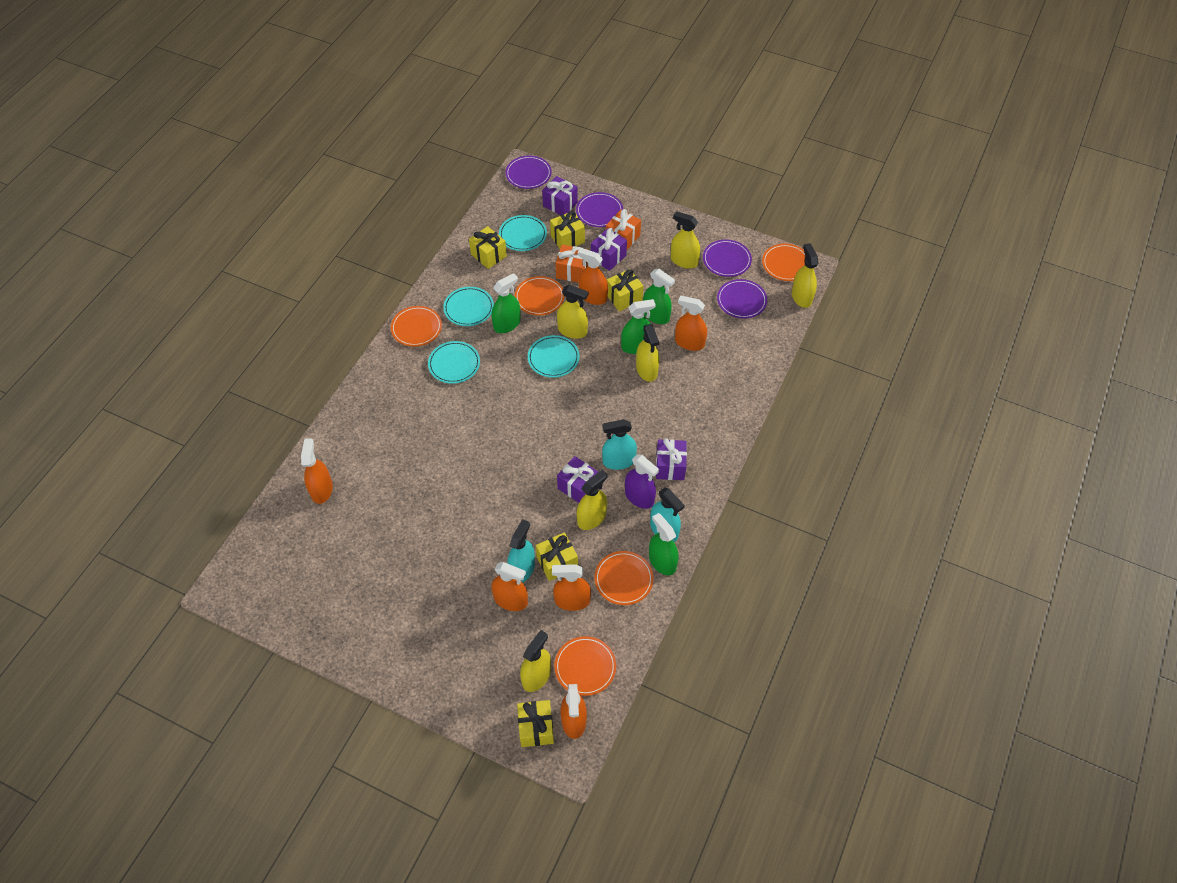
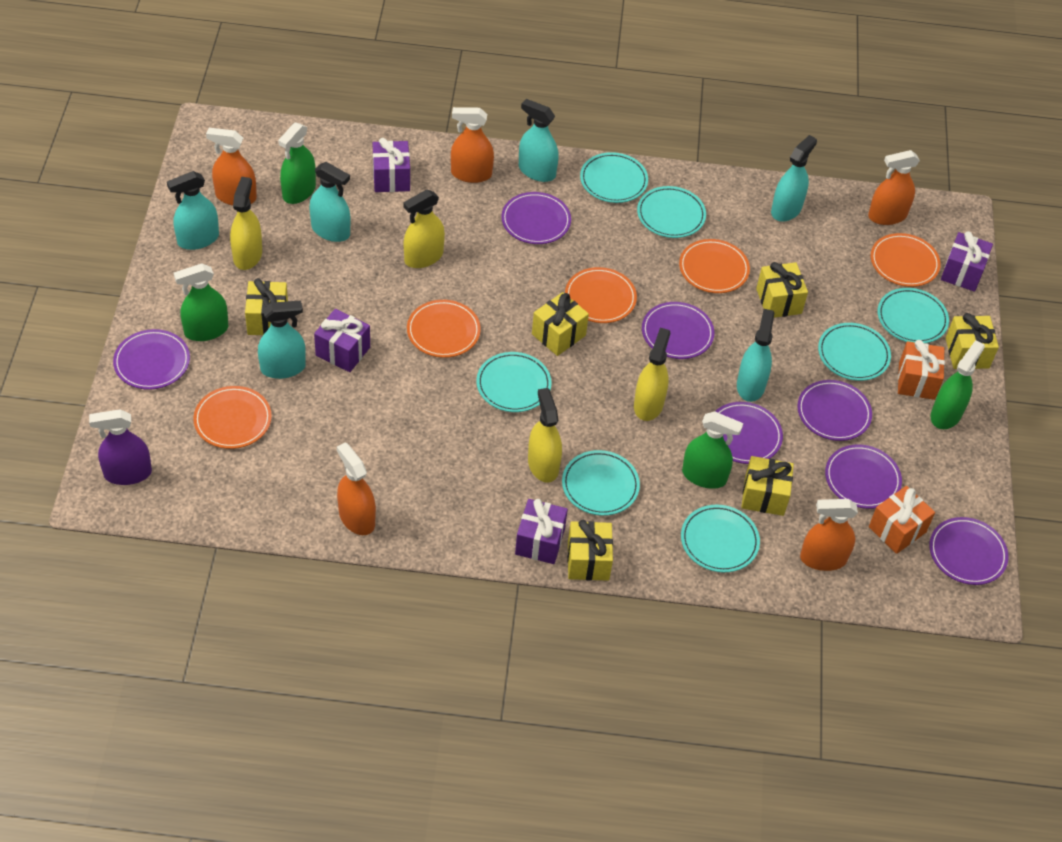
orange spray bottle: [301,438,333,504] [491,562,528,611] [552,564,591,611] [560,684,587,739] [578,248,608,305] [675,295,707,351] = 6 -> [206,128,257,206] [337,442,376,535] [451,107,494,183] [800,499,858,571] [868,150,920,225] = 5
purple plate: [506,156,552,189] [576,192,623,227] [703,239,752,277] [717,279,767,319] = 4 -> [113,329,190,390] [501,192,571,244] [642,302,714,359] [715,402,783,464] [797,380,872,441] [825,444,902,509] [929,517,1008,585] = 7
turquoise plate: [428,341,480,384] [443,287,494,326] [499,215,547,251] [528,335,580,378] = 4 -> [476,352,552,412] [562,450,640,516] [580,152,648,203] [637,186,706,238] [681,505,760,573] [818,323,891,381] [878,288,949,343] = 7
turquoise spray bottle: [507,519,535,583] [602,419,637,470] [650,487,685,542] = 3 -> [167,171,219,250] [258,301,306,379] [309,162,351,242] [519,99,559,182] [737,309,774,402] [771,135,817,222] = 6
yellow gift: [469,226,507,269] [517,700,554,747] [536,532,578,581] [550,211,585,249] [607,269,643,312] = 5 -> [245,278,288,335] [532,292,589,356] [567,520,613,581] [741,456,794,516] [756,262,808,318] [946,313,999,369] = 6
yellow spray bottle: [520,630,551,692] [557,284,589,339] [577,470,607,530] [636,324,659,382] [671,211,700,269] [792,243,818,308] = 6 -> [230,177,262,270] [404,189,445,268] [528,388,562,483] [634,328,670,421] = 4

